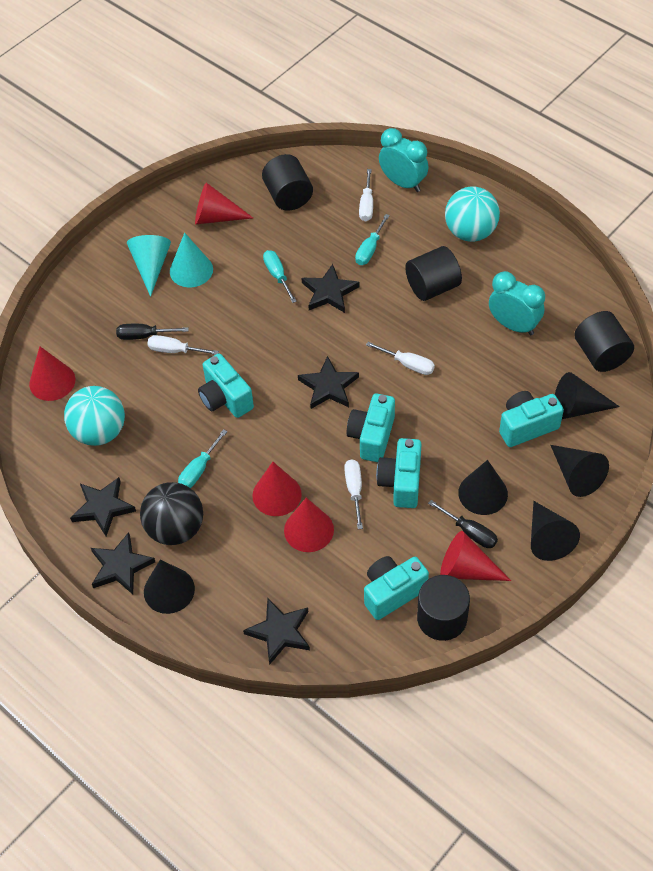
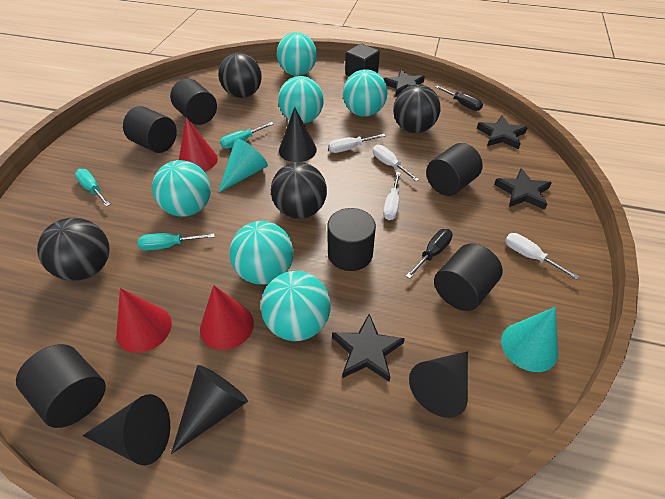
black ball: [140,482,203,545] = 1 -> [37,218,110,281] [218,52,262,98] [271,162,327,219] [393,85,440,133] = 4
black cone: [144,560,195,614] [458,460,508,515] [531,501,580,561] [551,445,609,497] [555,372,620,419] = 5 -> [83,394,170,465] [171,365,248,454] [279,107,317,162] [409,351,468,418] = 4
black cube: none = 0 -> [345,44,380,76] = 1
black cylinder: [262,154,313,211] [405,246,462,301] [417,575,470,641] [574,311,634,372] = 4 -> [16,344,106,428] [123,106,177,153] [170,79,217,125] [327,208,376,271] [426,143,483,196] [434,243,503,311] = 6
black star: [70,477,136,536] [91,532,155,594] [243,599,310,665] [298,356,359,409] [301,264,359,313] = 5 -> [332,314,405,382] [383,69,425,97] [477,116,528,149] [494,168,552,210] = 4
red cone: [29,346,75,401] [195,183,253,225] [252,462,302,516] [284,498,334,552] [440,531,511,581] = 5 -> [116,288,172,353] [179,117,218,172] [200,285,254,350] = 3
turquoise ball: [64,386,125,446] [445,187,500,242] = 2 -> [152,160,211,217] [229,221,294,285] [261,271,330,341] [277,32,317,76] [278,76,324,123] [343,69,388,117] = 6
turquoise camera: [198,353,254,418] [347,394,395,462] [364,556,429,620] [376,438,421,508] [499,391,564,447] = 5 -> none = 0
turquoise clock: [379,128,428,192] [489,271,545,335] = 2 -> none = 0

